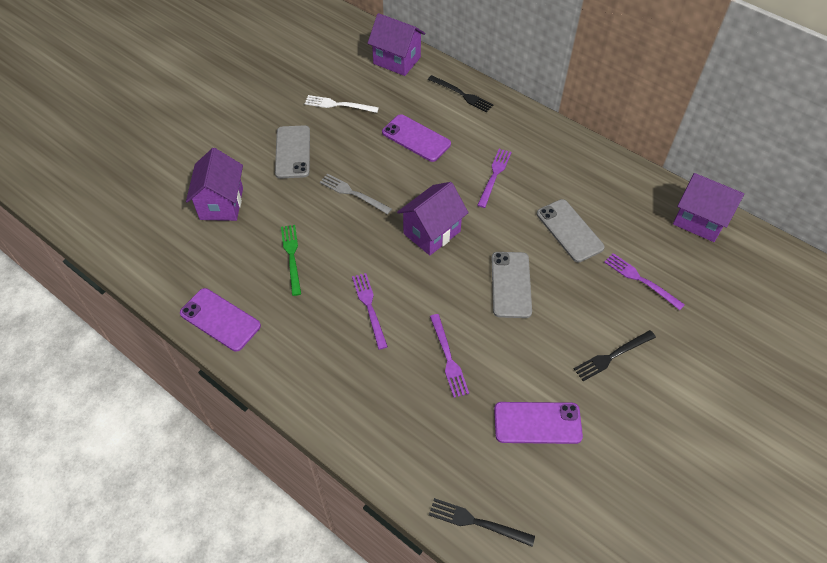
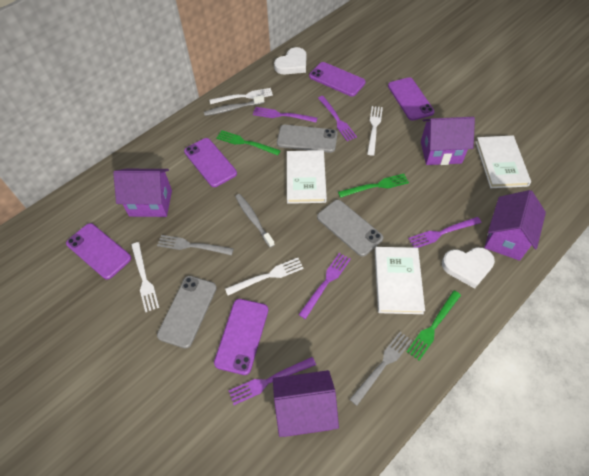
black fork: [428,75,494,112] [429,498,535,547] [574,330,656,381] = 3 -> none = 0
green fork: [281,225,301,296] = 1 -> [216,130,281,155] [338,174,409,198] [407,290,461,361] = 3
grey fork: [320,174,392,214] = 1 -> [157,235,234,255] [349,332,412,406] = 2
grey toothbrush: none = 0 -> [204,95,264,116] [235,194,275,248] = 2
purple fork: [352,273,388,350] [430,314,469,398] [477,149,512,208] [604,253,685,310] = 4 -> [229,357,316,405] [253,107,317,122] [298,253,351,319] [318,96,357,141] [408,217,481,248] = 5
purple phone: [180,288,261,351] [382,114,451,162] [494,402,583,444] = 3 -> [66,223,131,280] [184,138,237,187] [214,299,268,375] [309,62,366,96] [388,77,435,121] = 5
white book: none = 0 -> [287,150,327,204] [375,247,425,314] [476,135,531,188] = 3
white fork: [305,95,379,113] = 1 -> [131,242,159,312] [209,88,273,104] [225,258,304,295] [367,106,383,156] = 4
white heart: none = 0 -> [274,47,306,75] [442,247,495,289] = 2

